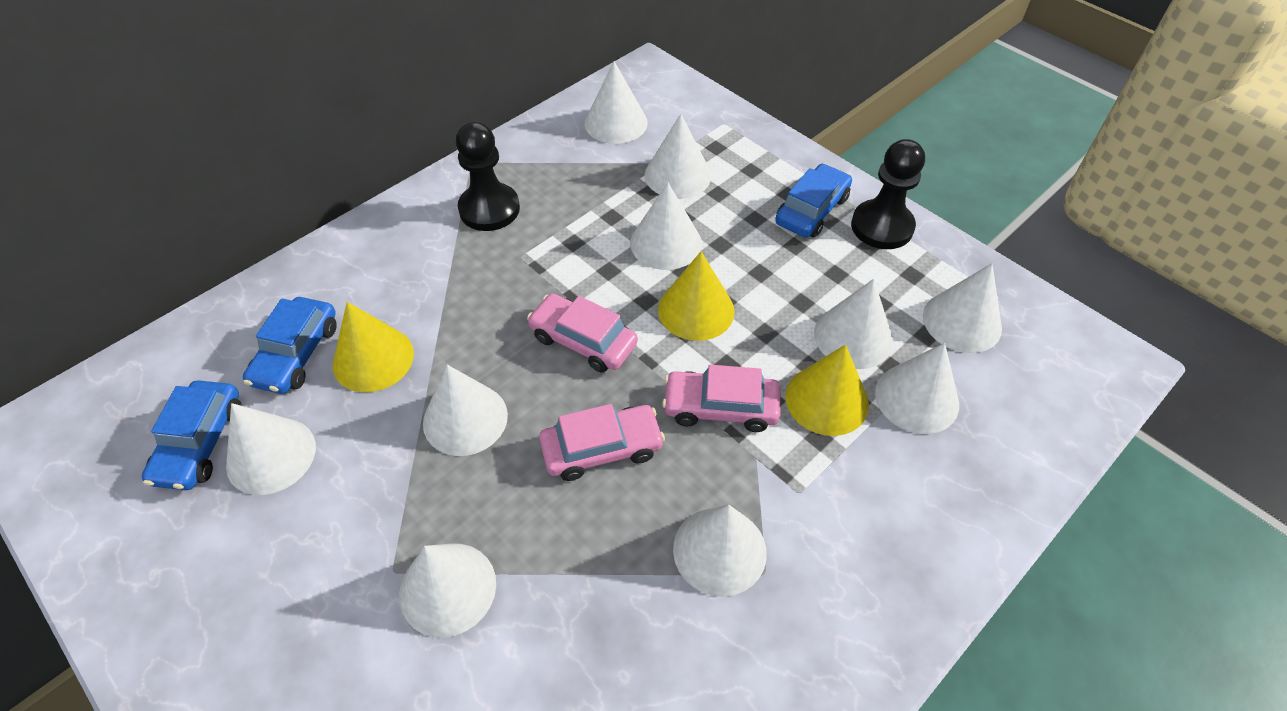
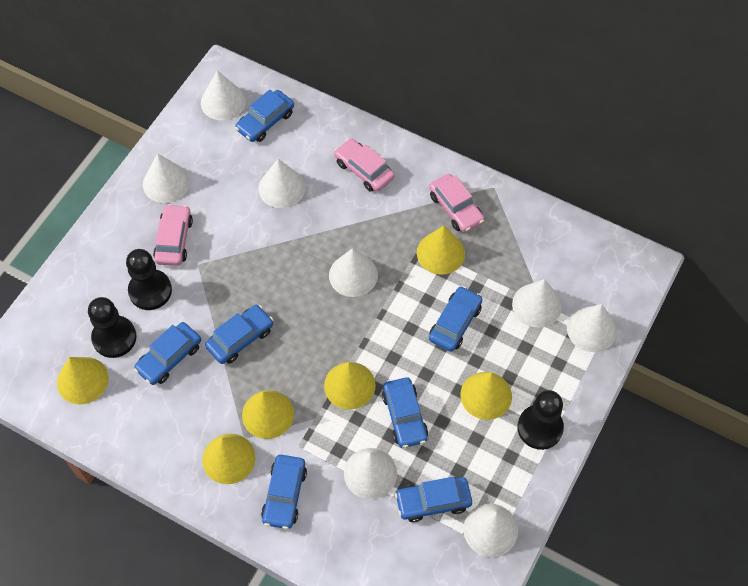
black pawn: [456,122,520,231] [851,139,925,249] = 2 -> [88,297,137,358] [126,249,172,310] [517,390,564,450] = 3
blue car: [142,380,241,490] [243,297,337,394] [775,164,852,238] = 3 -> [134,322,201,385] [205,305,273,364] [235,89,294,142] [261,455,307,529] [382,377,428,448] [395,477,472,522] [429,286,482,352] = 7
white cone: [226,403,316,495] [399,543,496,638] [423,365,508,456] [585,61,648,144] [630,183,702,270] [645,114,711,199] [673,505,767,597] [814,279,893,369] [875,343,959,434] [923,263,1002,353] = 10 -> [143,153,190,203] [201,70,246,120] [258,159,306,208] [329,248,378,297] [344,448,397,499] [463,503,518,557] [512,279,562,328] [567,304,617,352] = 8
yellow cone: [333,302,414,392] [658,251,735,341] [785,345,869,436] = 3 -> [57,357,109,404] [202,434,255,484] [242,390,294,439] [324,362,376,410] [417,226,465,275] [461,372,512,420] = 6

